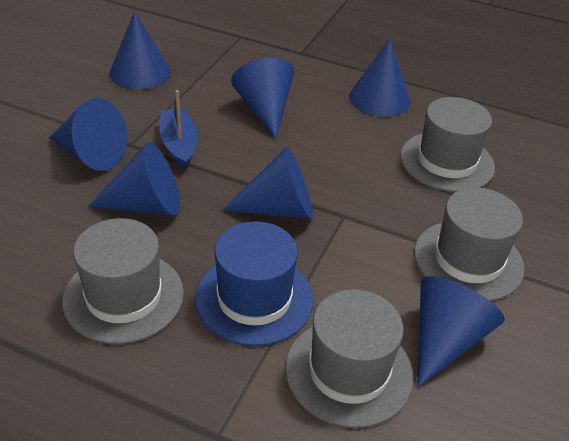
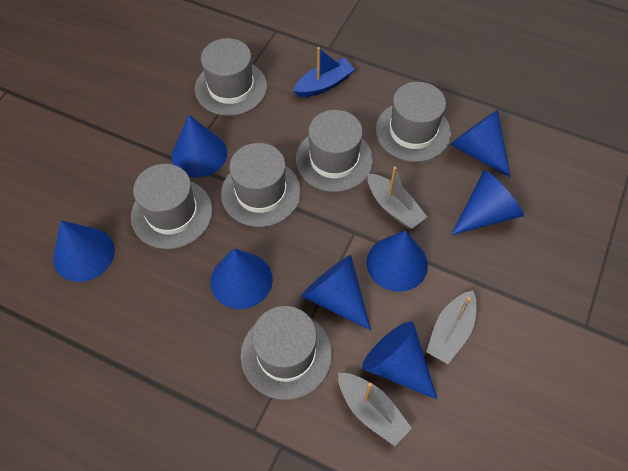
blue cone: [49,98,127,171] [88,142,180,215] [109,11,171,89] [223,147,313,219] [231,58,294,139] [349,39,410,117] [417,276,505,388] = 7 -> [53,221,115,282] [172,115,227,178] [211,248,273,309] [301,255,371,331] [362,321,438,400] [367,230,428,292] [450,110,510,177] [451,170,524,235] = 8
blue hat: [195,221,313,346] = 1 -> none = 0
grey boat: none = 0 -> [338,373,412,446] [368,167,427,229] [426,291,477,364] = 3
grey hat: [62,218,184,344] [285,289,413,428] [400,97,495,192] [414,187,525,301] = 4 -> [131,164,213,249] [195,38,267,116] [221,143,301,227] [240,306,332,400] [296,110,373,192] [375,82,451,162] = 6

